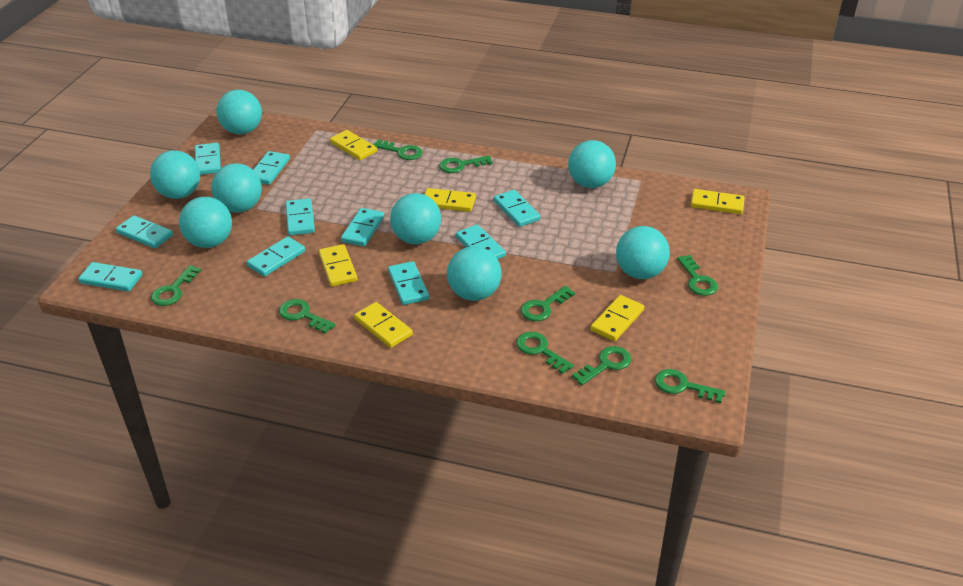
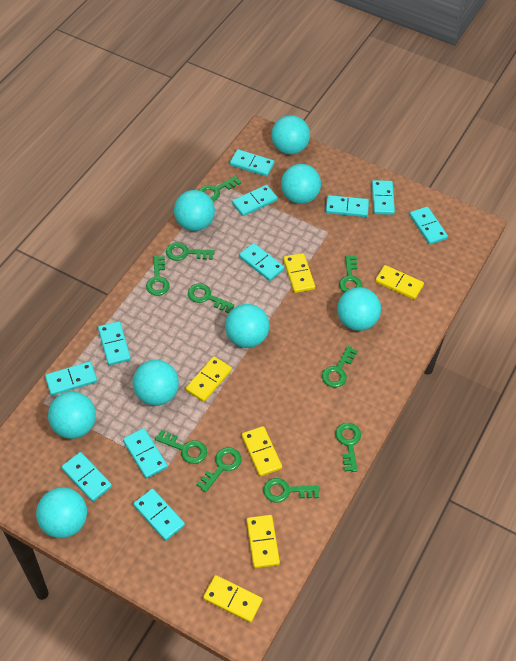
green key: [151,265,201,306] [279,299,336,334] [373,139,423,160] [439,156,492,173] [516,332,574,374] [521,286,575,321] [572,346,631,385] [655,369,725,403] [677,255,718,296] = 9 -> [146,256,170,296] [155,430,207,464] [166,242,214,261] [188,283,235,313] [196,447,241,492] [199,176,241,201] [263,478,320,503] [322,346,358,388] [335,423,361,472] [339,255,363,293] = 10
turquoise domino: [78,262,142,291] [116,215,173,248] [195,143,221,175] [247,237,305,277] [253,151,290,185] [286,198,315,236] [341,208,384,246] [388,261,429,305] [456,225,506,259] [494,190,541,227] = 10 -> [45,361,97,396] [61,452,112,502] [98,321,131,366] [123,428,168,479] [133,489,185,541] [230,149,275,177] [232,185,278,216] [239,243,285,281] [326,195,369,217] [372,180,395,215] [409,207,448,245] = 11

